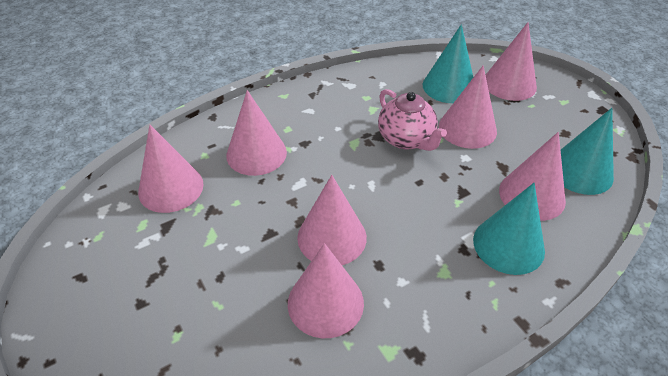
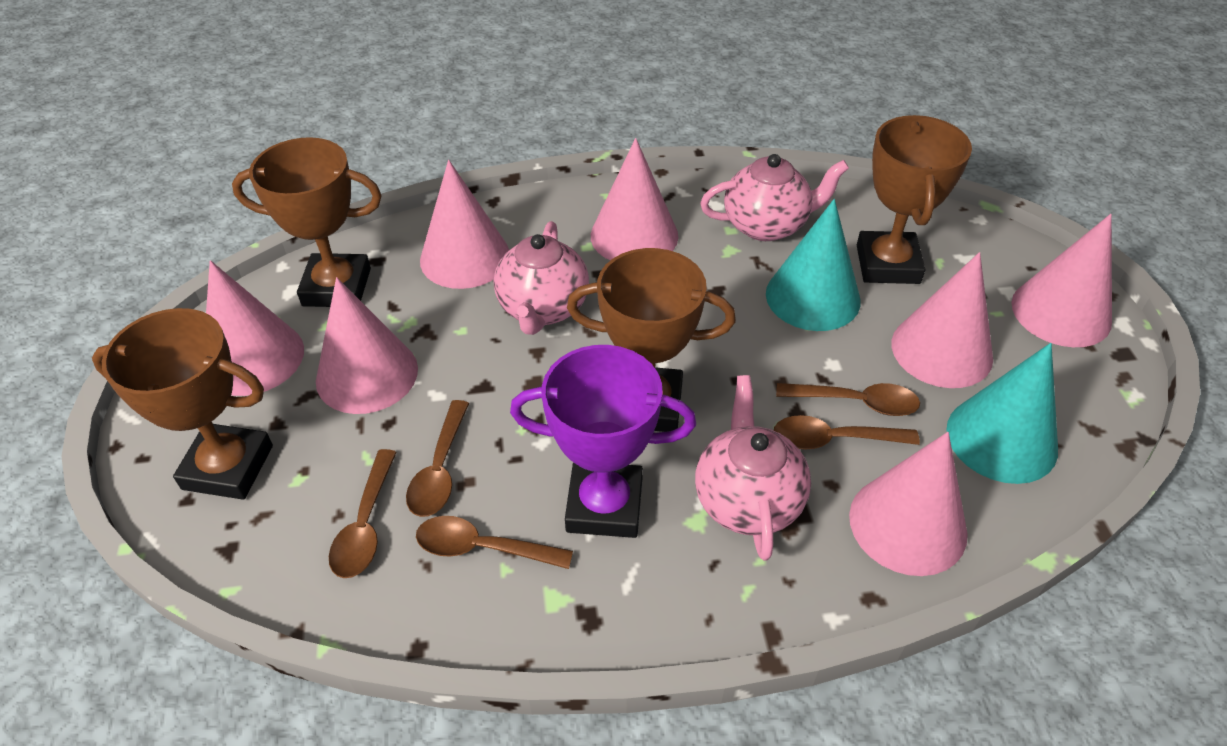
brown spoon: none = 0 -> [329,449,397,578] [406,400,469,517] [416,516,573,569] [774,415,920,449] [776,383,920,416] = 5
brown trophy: none = 0 -> [92,308,273,500] [232,137,382,307] [567,248,736,432] [857,115,972,284] = 4
pink teapot: [378,89,447,151] = 1 -> [494,221,589,335] [695,375,811,561] [700,154,849,241] = 3
purple trophy: none = 0 -> [510,345,696,538] = 1
turquoise cone: [423,24,473,103] [473,183,545,275] [561,108,614,195] = 3 -> [766,199,861,331] [946,343,1058,484] = 2

